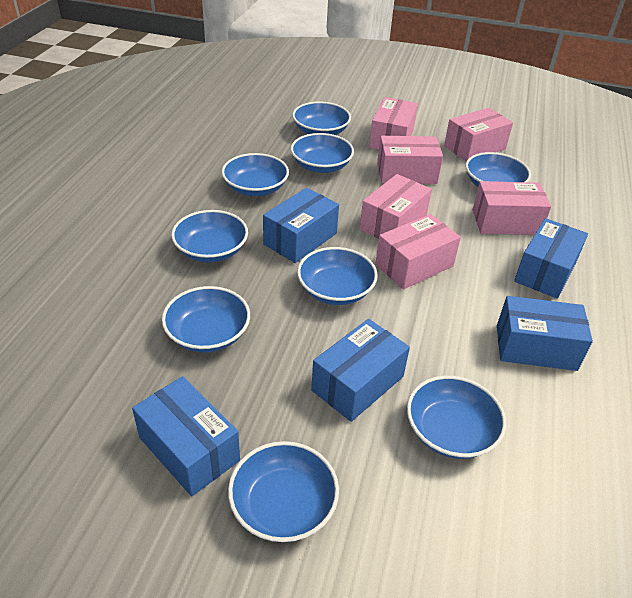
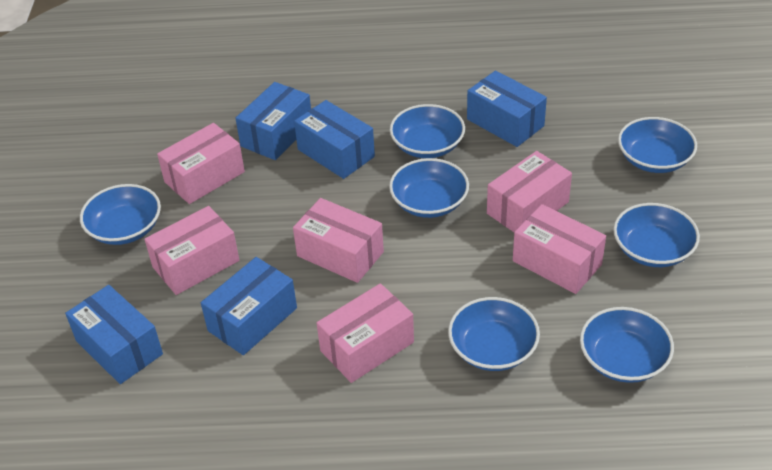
blue bowl: [162,286,250,353] [171,210,248,262] [222,153,289,196] [228,441,339,542] [291,133,354,173] [292,101,351,135] [297,247,378,305] [407,376,506,459] [465,152,531,187] = 9 -> [80,184,161,245] [389,158,469,218] [390,104,465,158] [448,297,540,371] [580,307,674,383] [613,203,700,267] [618,117,697,173] = 7

